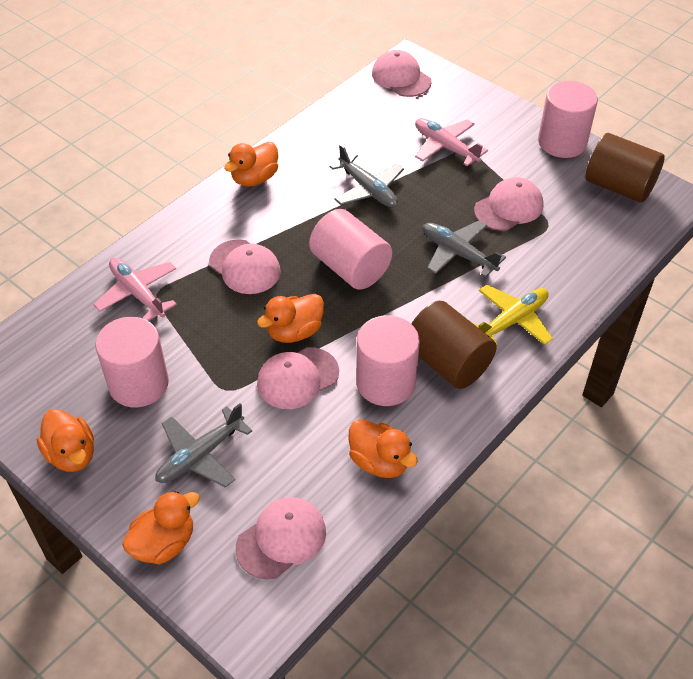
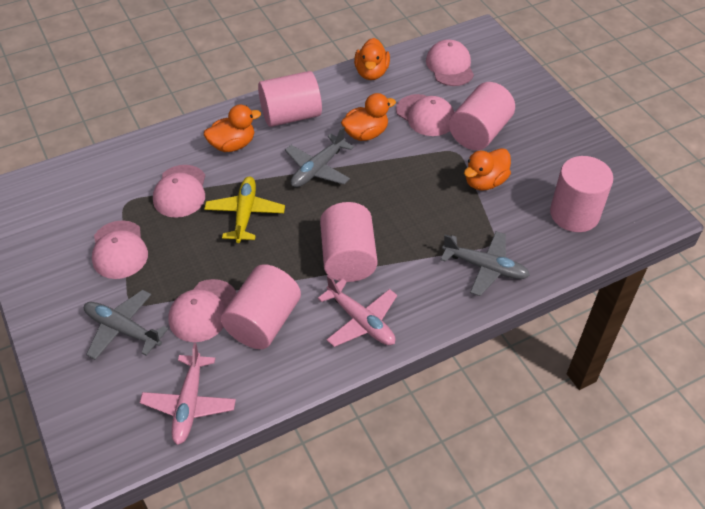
brown cylinder: [411,301,497,389] [586,133,665,203] = 2 -> none = 0
orange duck: [37,409,94,472] [122,491,200,564] [224,142,278,187] [257,294,324,343] [348,419,418,478] = 5 -> [204,105,261,152] [341,93,396,141] [354,38,390,80] [464,148,511,191] = 4
pink cylinder: [95,317,169,408] [309,209,392,290] [356,315,420,406] [538,81,598,158] = 4 -> [221,264,301,349] [258,71,322,127] [320,202,378,282] [449,82,515,150] [550,156,613,232] = 5

